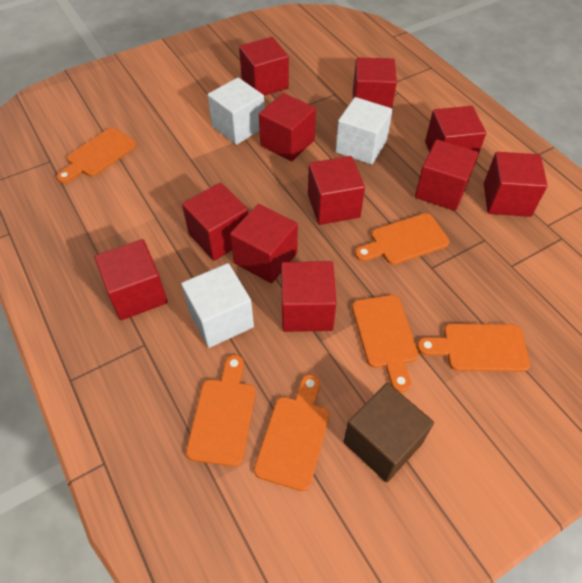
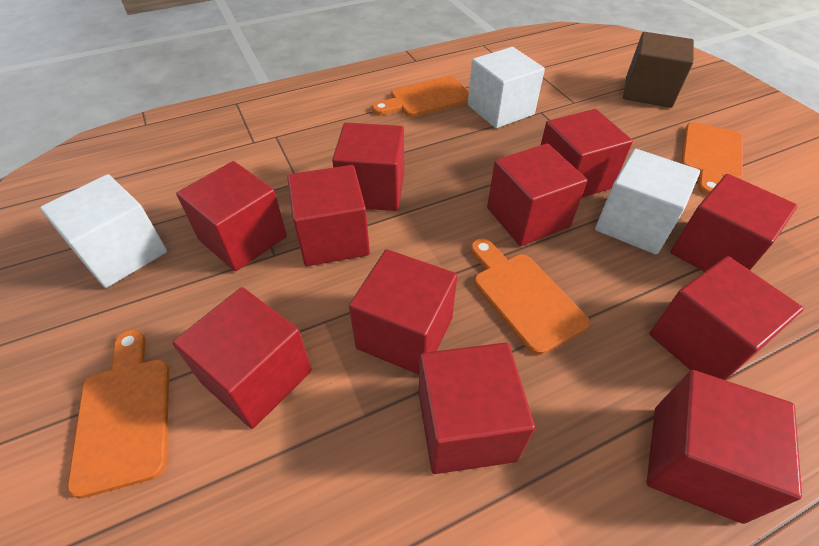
orange cutting board: [57,128,136,183] [186,355,256,467] [254,374,329,491] [352,295,419,392] [355,213,450,265] [417,324,530,372] = 6 -> [67,330,169,498] [372,76,469,117] [471,239,590,355] [681,122,743,195] = 4

